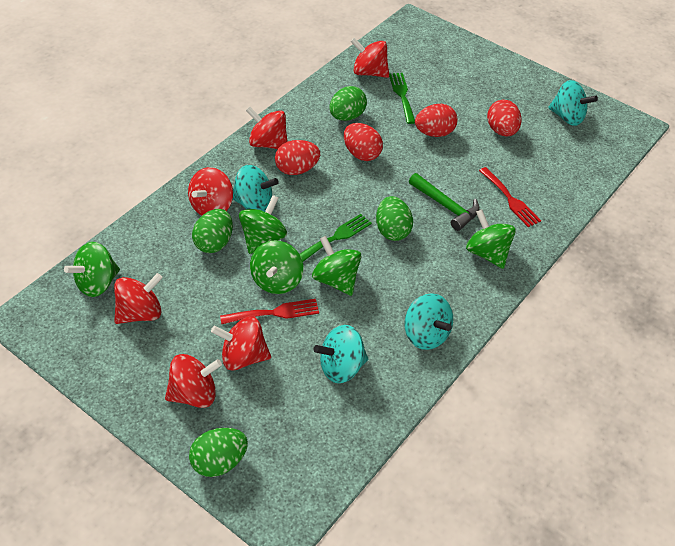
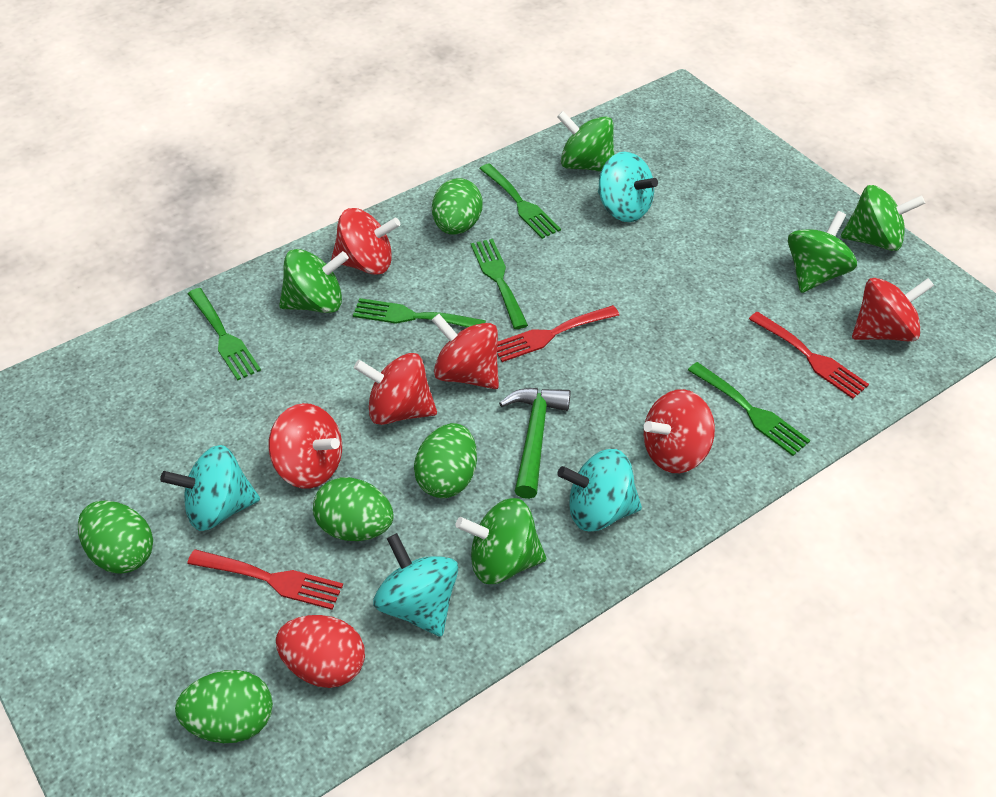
green egg: [189,428,248,477] [192,209,233,253] [330,86,367,121] [376,196,413,241] = 4 -> [78,500,153,574] [175,670,273,743] [313,477,394,541] [414,423,477,498] [432,178,482,235] = 5
green fork: [300,214,372,261] [389,73,415,124] = 2 -> [188,288,261,381] [353,298,486,327] [471,239,528,329] [479,163,561,239] [688,362,810,456] = 5
red egg: [275,140,320,175] [344,123,383,161] [415,104,458,137] [487,100,522,136] = 4 -> [276,615,365,688] = 1
red fork: [220,299,319,324] [479,167,541,227] = 2 -> [187,549,343,610] [497,305,619,362] [749,311,869,399] = 3

